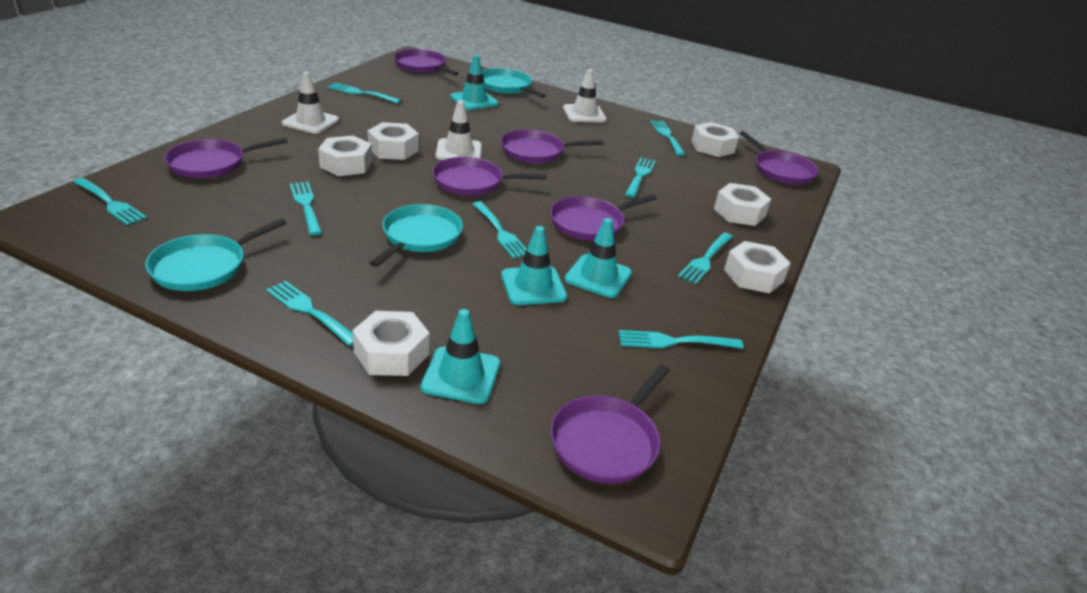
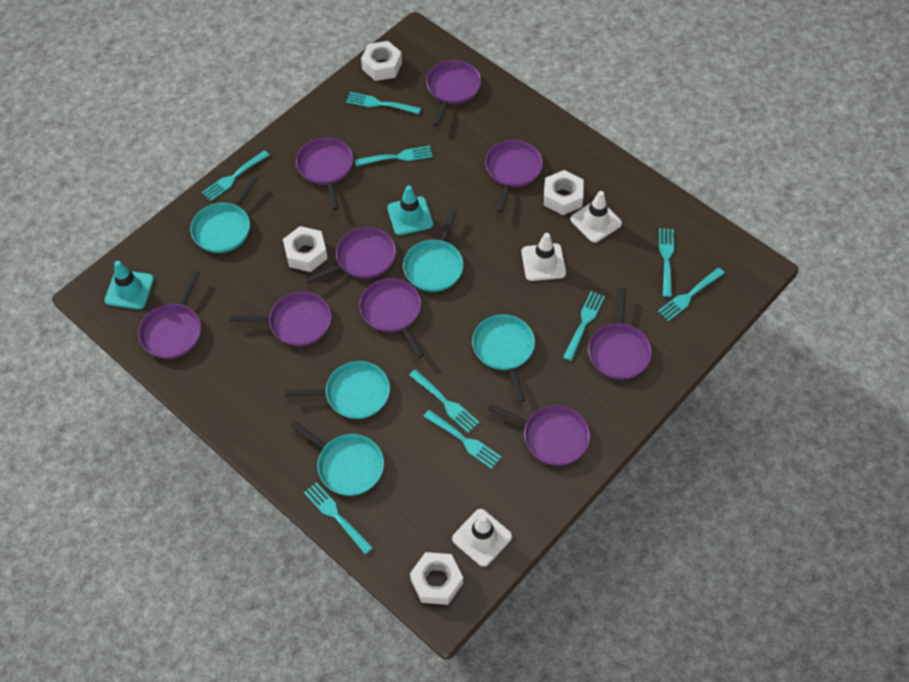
purple pan: [164,138,288,178] [394,49,458,76] [432,157,546,196] [501,130,604,163] [550,194,657,241] [551,365,670,484] [740,131,819,185] = 7 -> [138,271,201,359] [229,292,331,346] [296,137,353,210] [305,227,396,284] [359,278,424,358] [426,60,481,126] [485,140,543,213] [488,404,590,466] [588,288,652,380] = 9
turquoise pan: [145,218,287,291] [370,204,463,267] [482,68,546,98] = 3 -> [190,176,258,253] [285,361,390,419] [290,421,384,496] [403,209,463,292] [472,314,535,402] = 5
turquoise traffic cone: [420,309,500,404] [450,55,499,110] [501,226,567,305] [564,218,632,298] = 4 -> [105,261,154,310] [387,186,433,235] = 2
white nut: [318,136,372,176] [352,311,430,376] [367,122,419,160] [692,122,739,157] [714,183,771,226] [724,241,791,294] = 6 -> [283,226,328,272] [361,41,402,81] [410,552,463,605] [544,170,584,215] = 4

